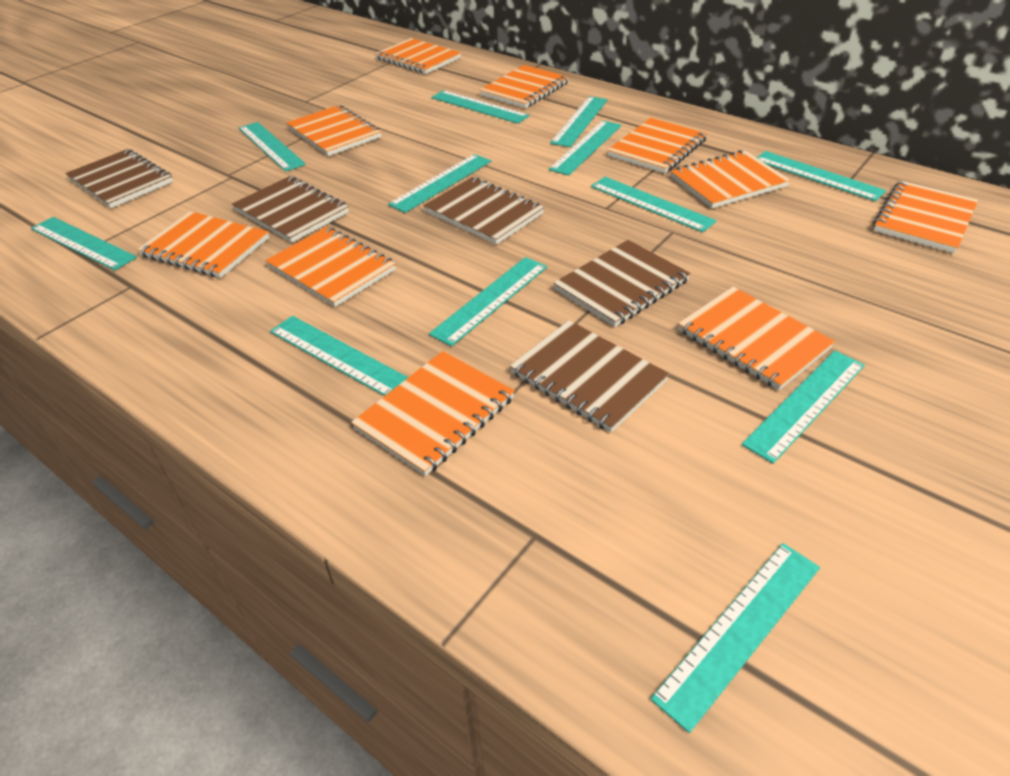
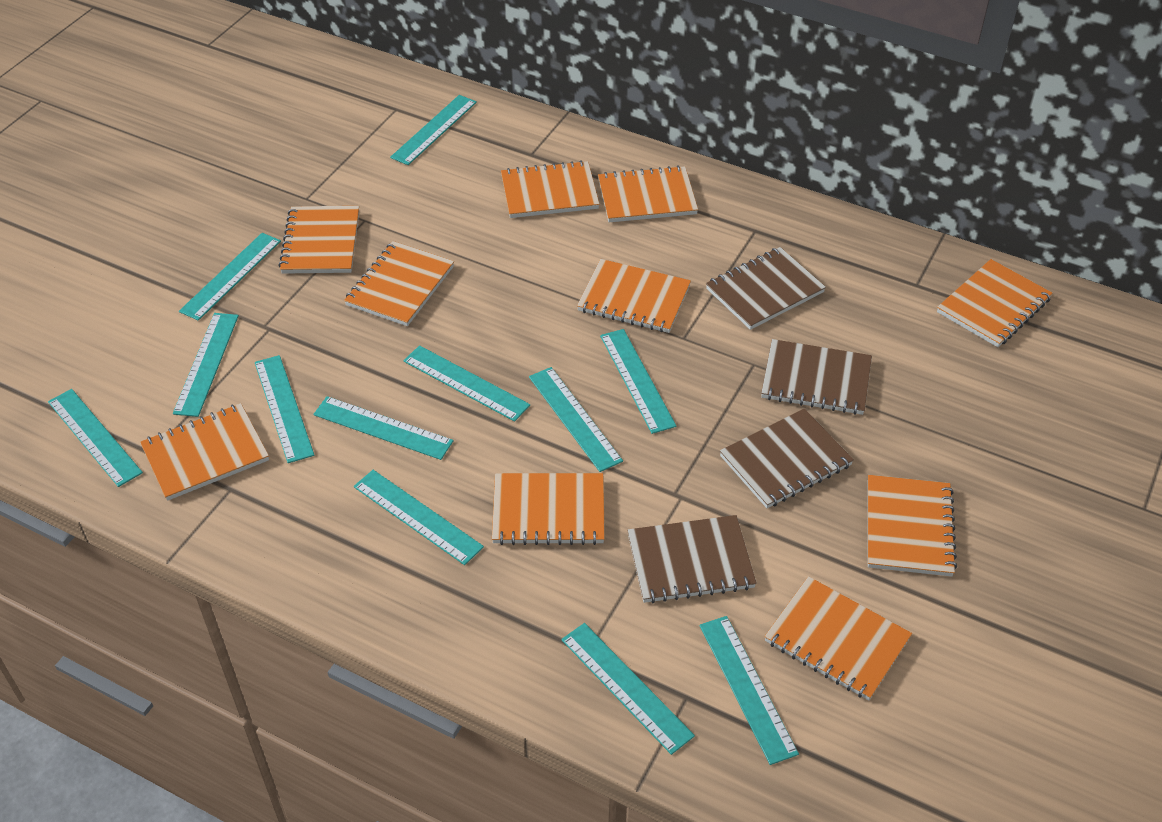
brown notebook: [65,149,173,208] [232,176,349,243] [423,177,544,245] [510,320,669,432] [554,240,691,327] = 5 -> [627,515,757,603] [706,247,826,330] [720,408,854,508] [761,339,872,415] = 4

